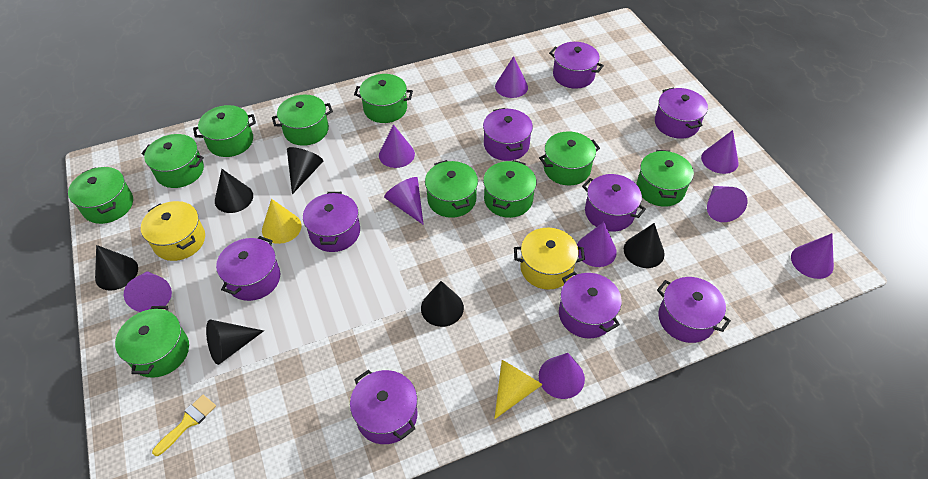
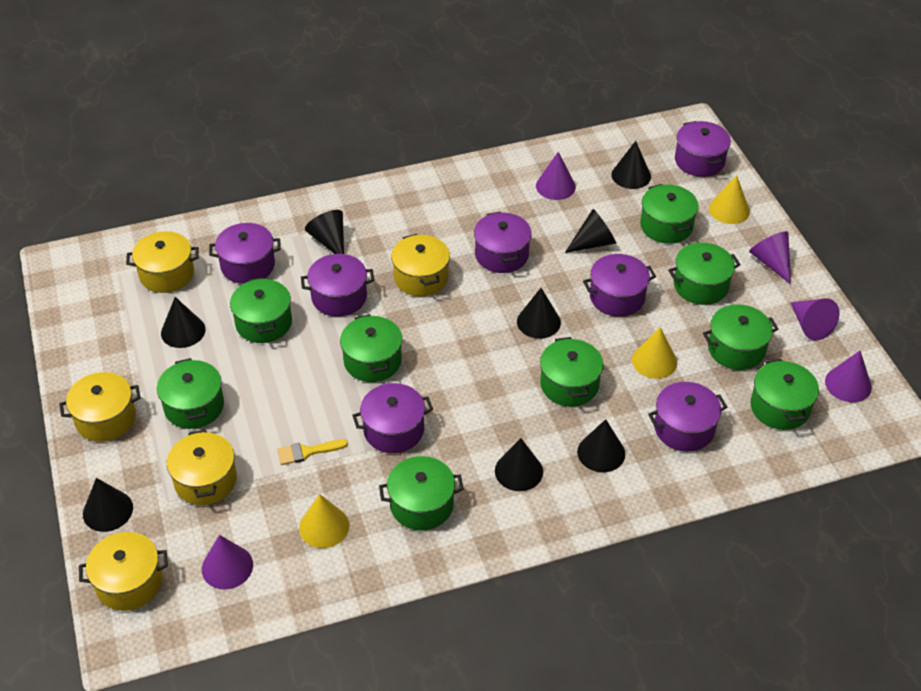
black cone: [95,245,138,291] [206,320,264,365] [215,169,253,213] [287,147,323,194] [421,281,464,327] [624,223,665,268] = 6 -> [83,478,133,532] [161,297,206,348] [305,210,344,254] [495,438,543,491] [517,288,561,339] [565,209,616,253] [577,419,625,472] [611,141,651,189] = 8
green pot: [68,167,133,224] [115,306,189,378] [142,134,204,188] [193,105,256,157] [272,95,333,146] [354,74,413,123] [425,160,478,218] [483,160,537,218] [539,131,600,186] [637,150,694,207] = 10 -> [157,358,224,429] [230,278,292,343] [340,314,402,382] [379,456,464,531] [540,337,603,407] [640,184,698,244] [669,243,741,305] [703,304,778,370] [751,359,819,430] = 9
purple cone: [124,271,172,312] [379,124,415,168] [384,177,424,225] [495,56,528,98] [539,353,585,399] [577,222,617,267] [701,130,739,174] [707,186,747,222] [791,233,834,279] = 9 -> [202,535,253,589] [536,152,576,200] [749,231,791,284] [790,298,840,340] [825,351,872,402] = 5
purple pot: [216,236,280,301] [303,192,360,252] [350,370,418,444] [483,108,533,161] [549,42,604,89] [559,271,622,338] [582,174,646,231] [655,88,708,139] [657,277,731,343] = 9 -> [209,223,281,284] [301,254,374,317] [352,383,433,453] [474,211,532,273] [583,254,656,317] [648,382,727,452] [675,121,731,177] = 7
yellow cone: [262,199,302,244] [494,360,543,419] = 2 -> [299,494,349,548] [632,327,677,379] [709,175,750,224] = 3
yellow pot: [141,201,205,261] [514,228,585,290] = 2 -> [59,372,141,442] [79,532,168,611] [126,231,199,293] [167,429,237,505] [391,234,450,297] = 5

